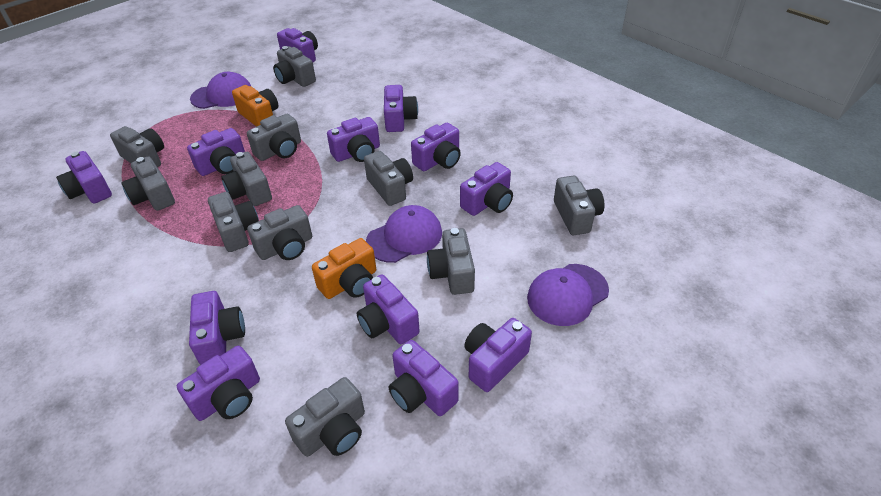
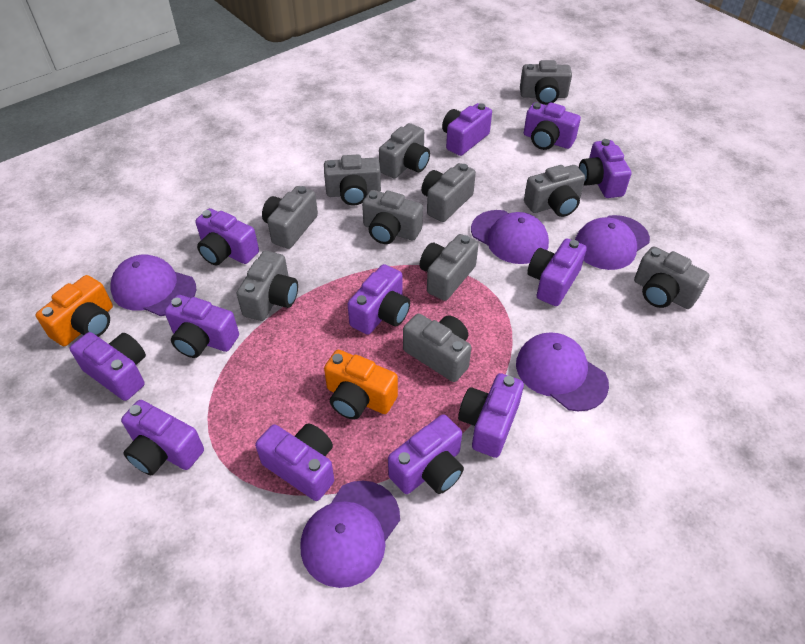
purple cap: [190,72,251,109] [366,205,442,263] [527,264,609,326] = 3 -> [110,254,197,316] [301,480,400,588] [471,210,549,264] [516,332,609,411] [575,215,650,270] = 5

